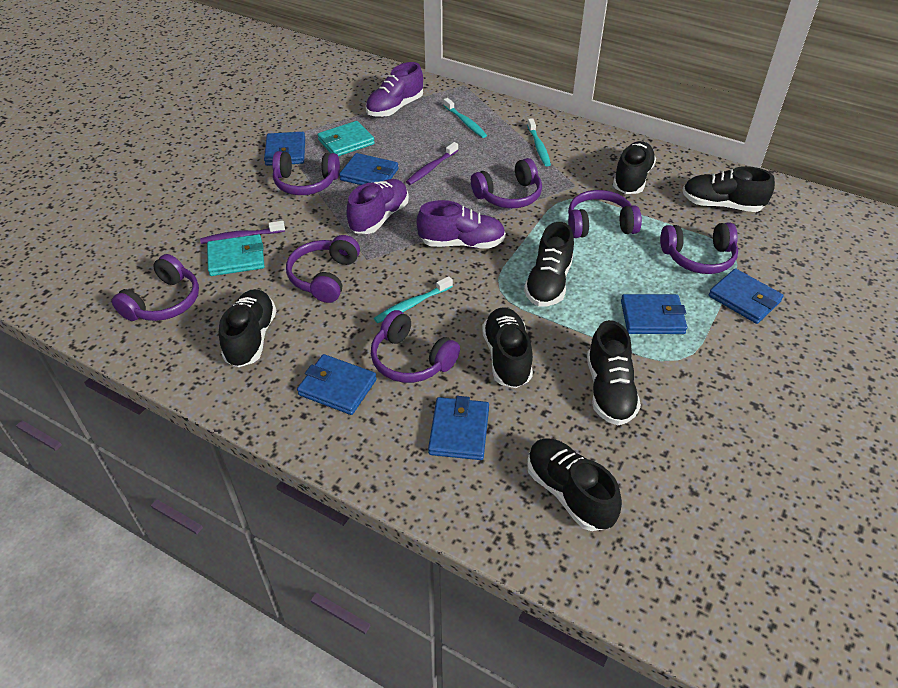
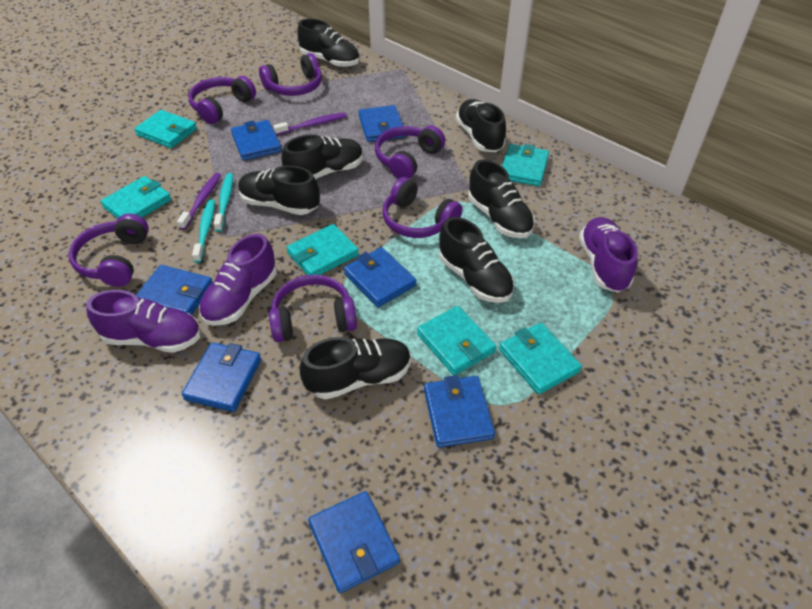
blue wallet: [264,132,305,166] [297,354,377,415] [339,153,399,185] [428,396,489,460] [621,294,687,334] [709,268,784,324] = 6 -> [136,265,213,315] [182,342,261,412] [231,120,282,161] [308,491,400,593] [344,247,416,307] [359,105,405,142] [424,375,495,448] = 7
purple headphones: [112,254,199,321] [272,151,340,195] [286,235,360,303] [371,310,460,383] [471,158,542,208] [568,190,642,238] [660,223,738,274] = 7 -> [68,214,149,287] [188,76,256,124] [259,53,322,96] [269,275,357,342] [375,126,445,179] [383,177,462,238] = 6
turquoise toothbrush: [374,276,453,323] [443,98,487,138] [527,118,551,167] = 3 -> [192,199,215,263] [213,173,233,232] = 2
turquoise wallet: [207,234,264,276] [317,121,375,156] = 2 -> [101,176,172,219] [134,110,197,148] [286,224,359,275] [417,306,496,375] [499,323,582,394] [502,144,549,186] = 6

